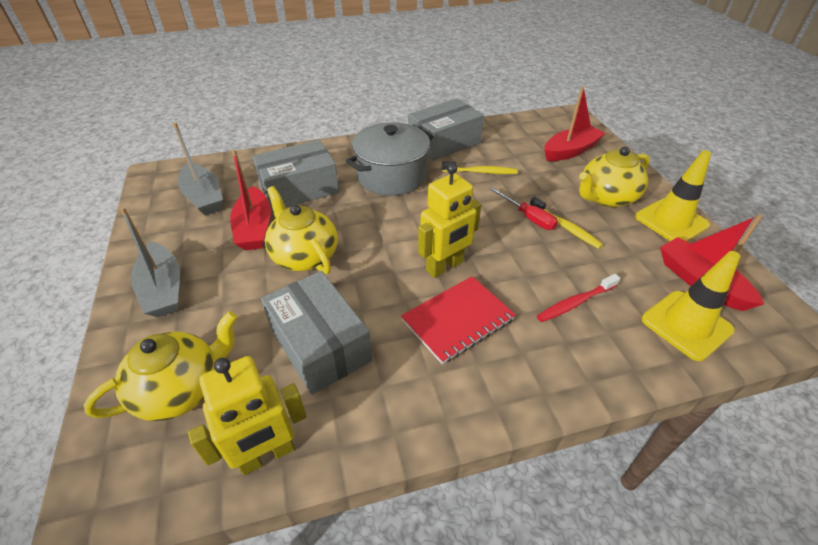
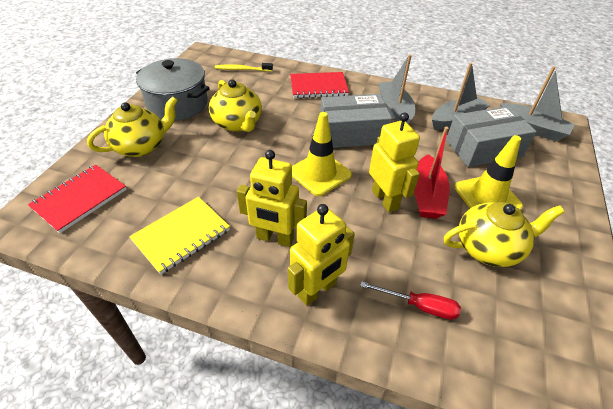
grey boat: [120,207,180,317] [173,122,223,216] = 2 -> [378,54,415,124] [432,63,490,130] [500,66,575,141] = 3
grey box: [252,140,339,211] [261,271,372,395] [408,98,484,161] = 3 -> [321,94,392,148] [446,106,537,167] = 2
red boat: [230,150,271,250] [545,86,606,161] [660,214,764,311] = 3 -> [414,127,450,219] = 1
red notebook: [401,276,516,364] = 1 -> [28,165,127,233] [290,72,349,98] = 2
red toothbrush: [537,274,620,322] = 1 -> none = 0
yellow notebook: none = 0 -> [129,197,230,275] = 1
yellow robot: [188,356,307,475] [418,163,481,278] = 2 -> [237,150,307,247] [288,204,355,306] [369,112,420,212] = 3
yellow toothbrush: [442,161,518,174] [530,197,603,249] = 2 -> [215,63,273,72] = 1

